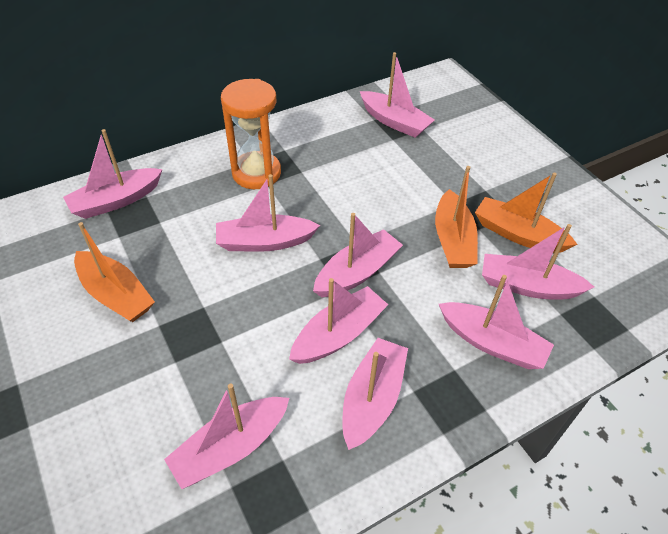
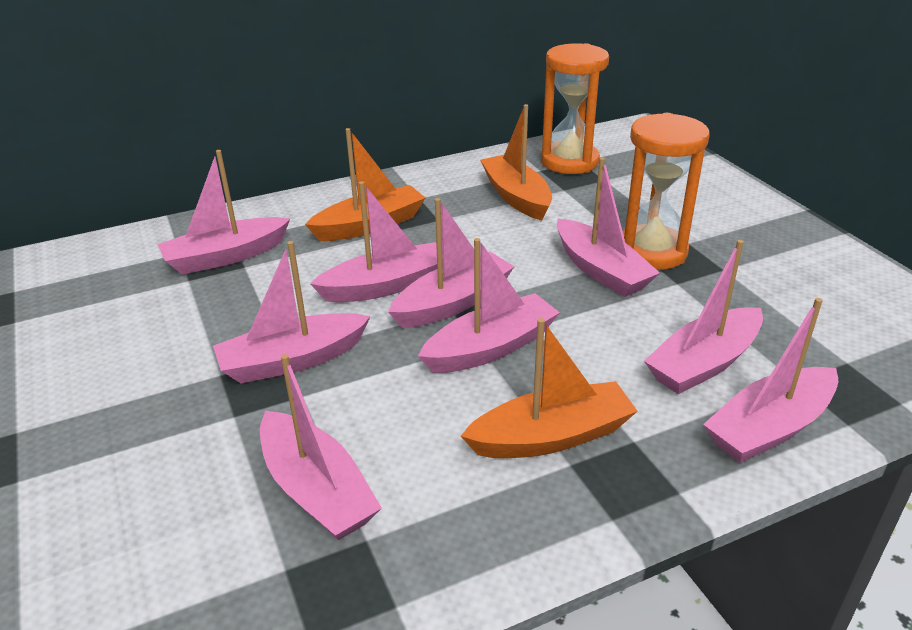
orange hourglass: [221,79,281,189] = 1 -> [541,43,609,174] [623,113,710,270] = 2

